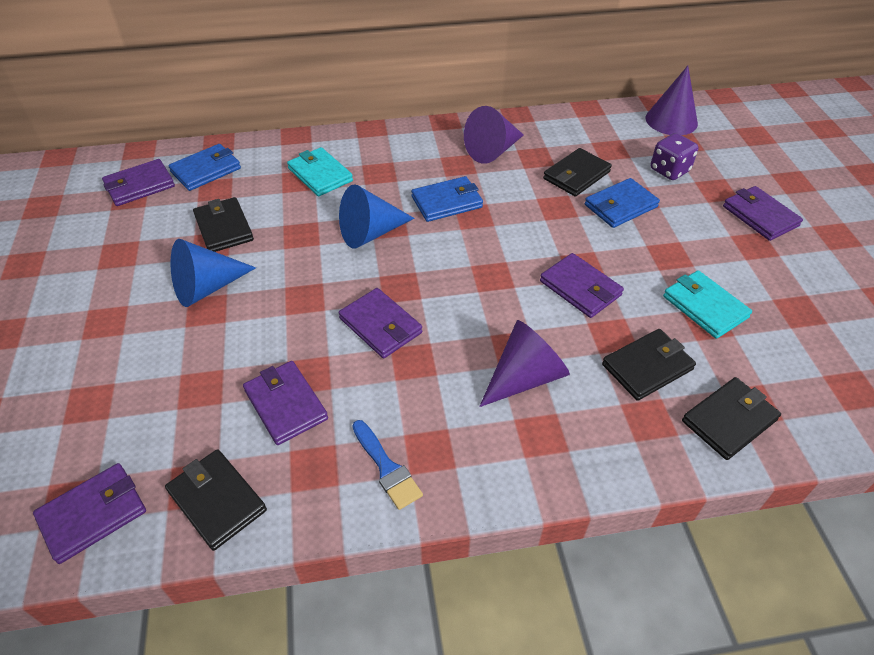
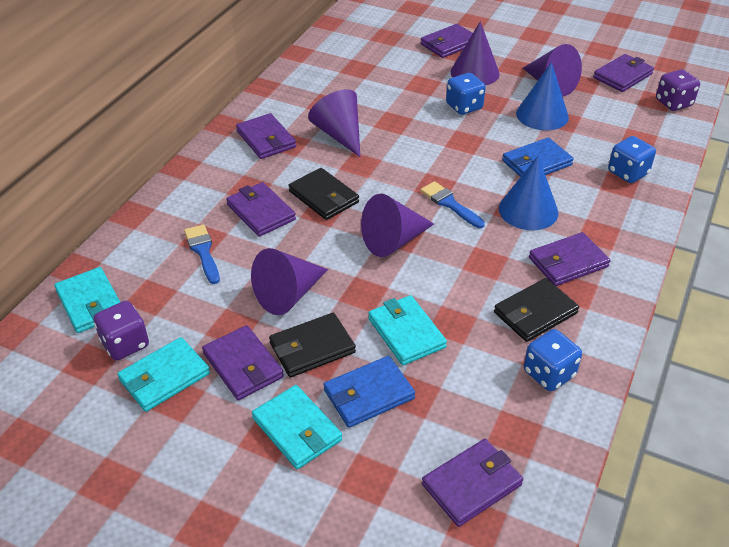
black wallet: [165,449,267,551] [193,197,254,252] [543,148,612,197] [602,329,696,401] [682,377,781,460] = 5 -> [269,313,356,378] [289,168,359,220] [494,278,579,342] = 3
blue brush: [352,420,423,510] = 1 -> [184,224,220,284] [421,181,485,228] = 2
blue dice: none = 0 -> [446,73,486,115] [524,329,582,391] [608,136,656,183] = 3
blue wallet: [168,144,241,191] [411,176,483,222] [585,178,660,228] = 3 -> [323,356,415,428] [502,137,574,177] = 2
purple cone: [464,106,523,164] [479,320,570,407] [646,66,698,135] = 3 -> [251,248,328,315] [308,89,360,157] [361,194,434,257] [451,21,500,86] [523,44,582,96] = 5
purple dice: [650,133,698,180] = 1 -> [93,301,149,360] [656,69,700,111] = 2
purple wallet: [33,463,146,564] [102,159,175,206] [243,361,328,445] [339,288,422,359] [540,253,624,318] [723,186,803,241] = 6 -> [202,325,284,400] [226,182,296,237] [236,113,296,159] [421,24,473,58] [422,439,523,527] [529,232,610,286] [593,54,654,92] = 7
turquoise wallet: [287,147,353,197] [663,270,752,339] = 2 -> [54,267,120,333] [117,337,210,412] [252,385,342,469] [368,295,447,365] = 4

